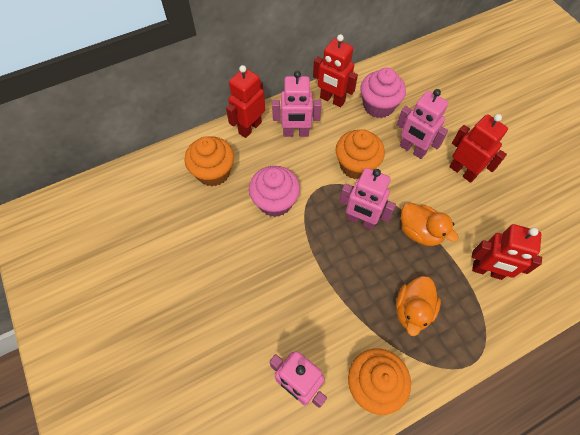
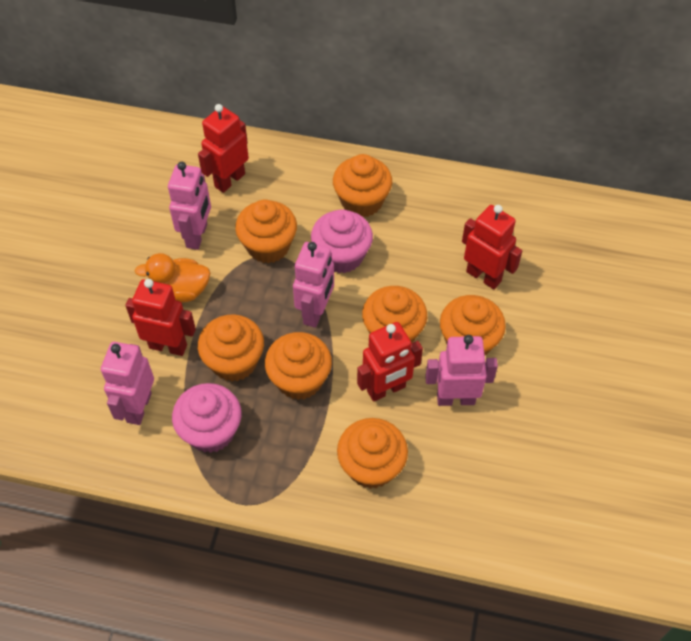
orange cupcake: [185,136,234,187] [335,129,385,179] [348,348,411,415] = 3 -> [198,314,264,382] [235,200,297,264] [265,332,332,400] [333,154,392,217] [337,418,408,489] [362,286,427,343] [440,295,506,355] = 7
orange duck: [396,276,441,336] [401,203,458,246] = 2 -> [134,253,210,303] = 1

